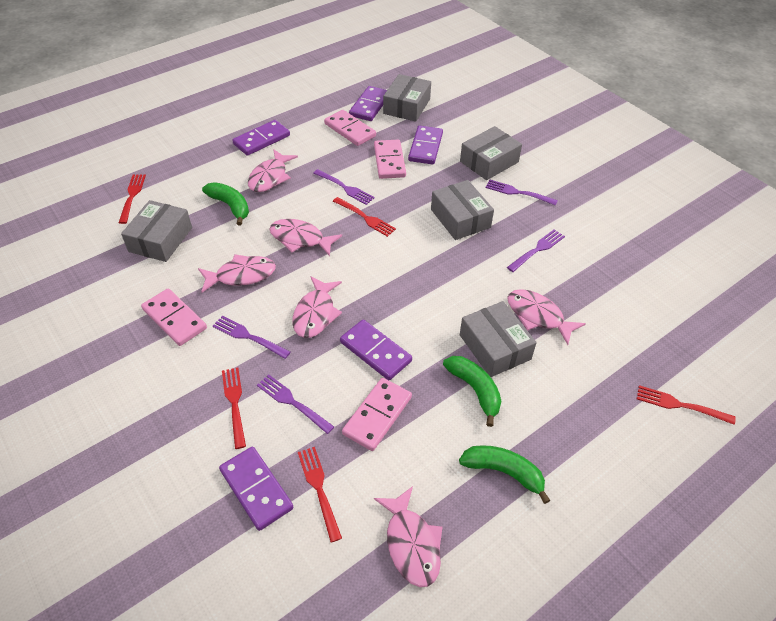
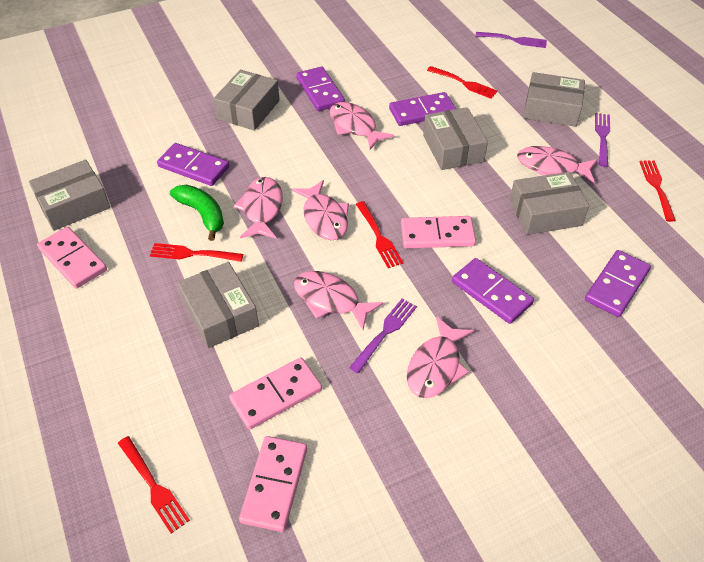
green banana: [202,182,249,226] [443,356,501,427] [459,445,550,504] = 3 -> [170,185,224,241] = 1
grey box: [121,200,192,262] [383,74,431,122] [431,180,494,240] [460,126,522,180] [460,301,537,377] = 5 -> [29,160,110,231] [178,262,259,348] [213,70,280,131] [423,107,488,170] [509,172,589,235] [523,72,585,127] = 6
purple fork: [213,316,290,359] [257,374,334,434] [313,169,375,205] [486,180,558,206] [507,229,565,272] = 5 -> [349,299,417,373] [475,32,547,48] [595,113,610,167] = 3

